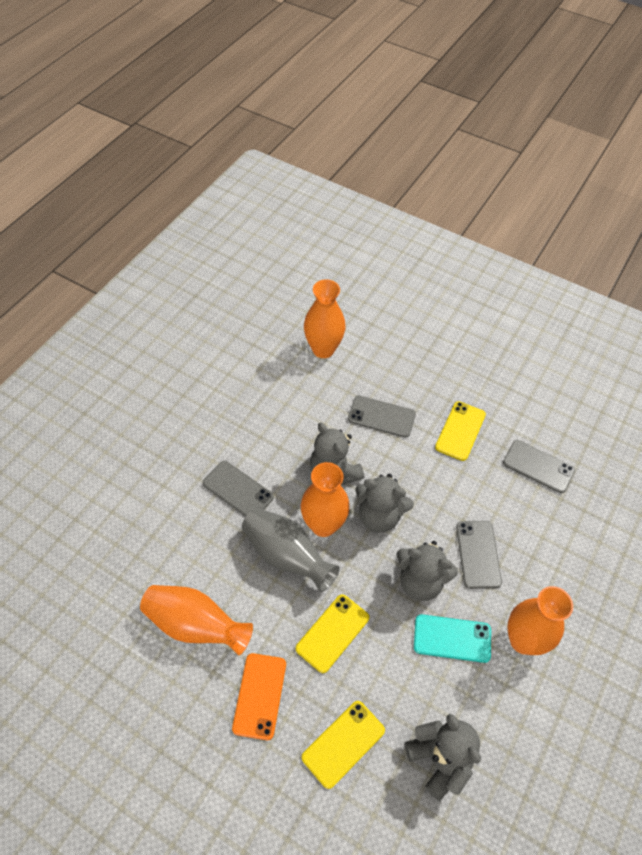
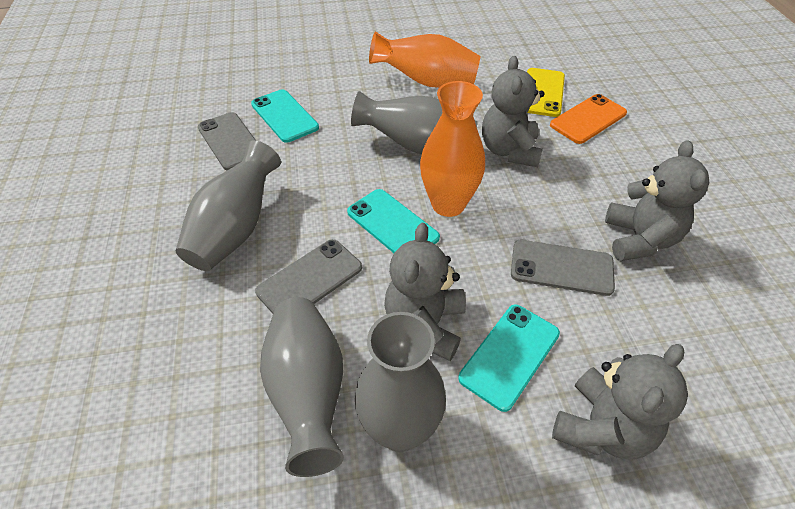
grey phone: [203,461,274,517] [348,395,416,438] [456,521,502,589] [503,440,575,493] = 4 -> [198,112,256,170] [255,239,362,314] [511,240,615,296] = 3
grey vase: [242,508,340,592] = 1 -> [176,140,281,271] [260,297,344,477] [351,91,478,154] [355,312,446,452] = 4
orange vase: [140,585,253,655] [301,462,350,537] [304,279,346,358] [507,586,573,655] = 4 -> [369,31,481,88] [420,81,485,217] = 2
turquoise phone: [414,614,491,663] = 1 -> [251,89,319,143] [347,189,440,253] [458,305,560,412] = 3
yellow phone: [296,594,369,673] [302,701,385,789] [435,401,486,461] = 3 -> [527,68,565,117] = 1

